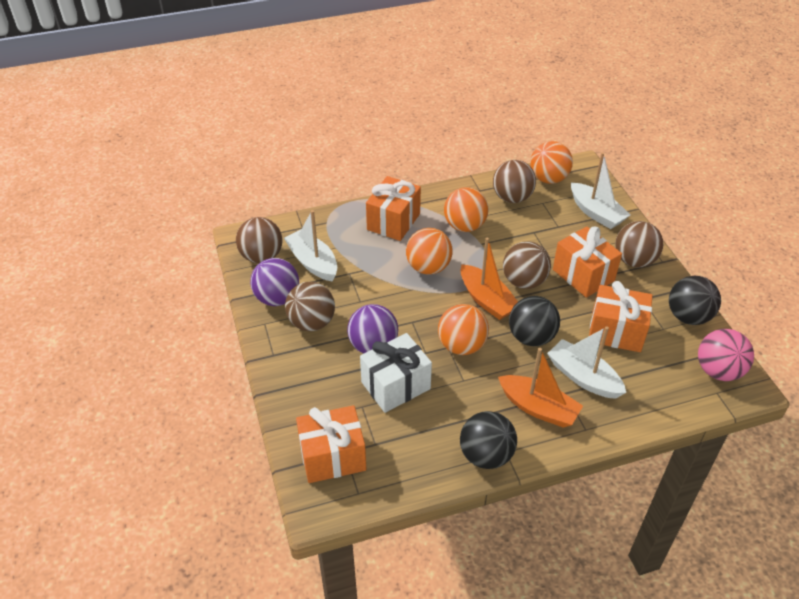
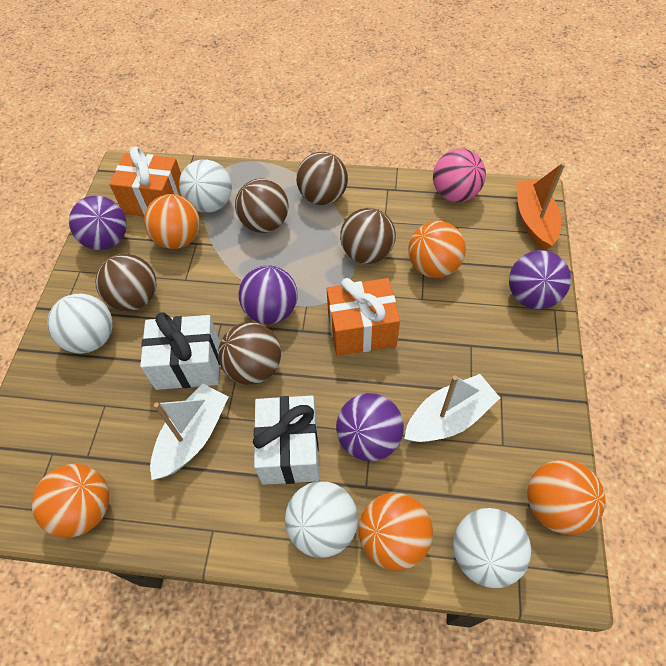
black ball: [460,411,517,469] [509,296,560,346] [669,276,721,325] = 3 -> none = 0
orange ball: [406,228,453,275] [438,304,489,355] [444,187,488,232] [530,141,573,184] = 4 -> [31,464,109,538] [144,194,200,249] [359,493,433,571] [408,221,466,278] [527,460,605,535] = 5
orange boat: [461,238,518,320] [498,348,583,428] = 2 -> [516,163,565,251] = 1
orange gift: [296,405,367,483] [366,176,421,241] [553,226,622,298] [589,281,652,352] = 4 -> [109,146,181,216] [327,278,400,356] = 2
purple ball: [250,258,299,306] [347,304,398,354] = 2 -> [69,196,127,250] [239,265,298,324] [336,393,404,461] [509,250,571,309] = 4
white ball: none = 0 -> [47,293,113,354] [179,159,232,213] [285,481,358,558] [453,508,531,588] = 4
white boat: [284,210,337,281] [547,326,626,399] [571,152,630,229] = 3 -> [150,384,228,480] [404,374,500,442] = 2
white gift: [360,333,432,413] = 1 -> [140,312,220,390] [253,396,319,485] = 2

